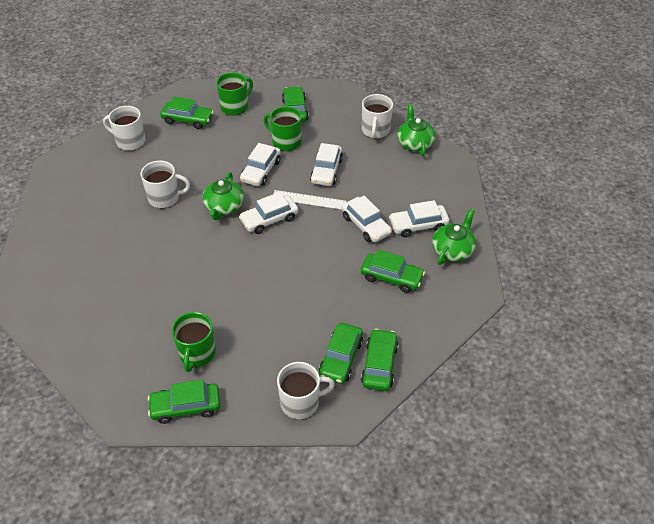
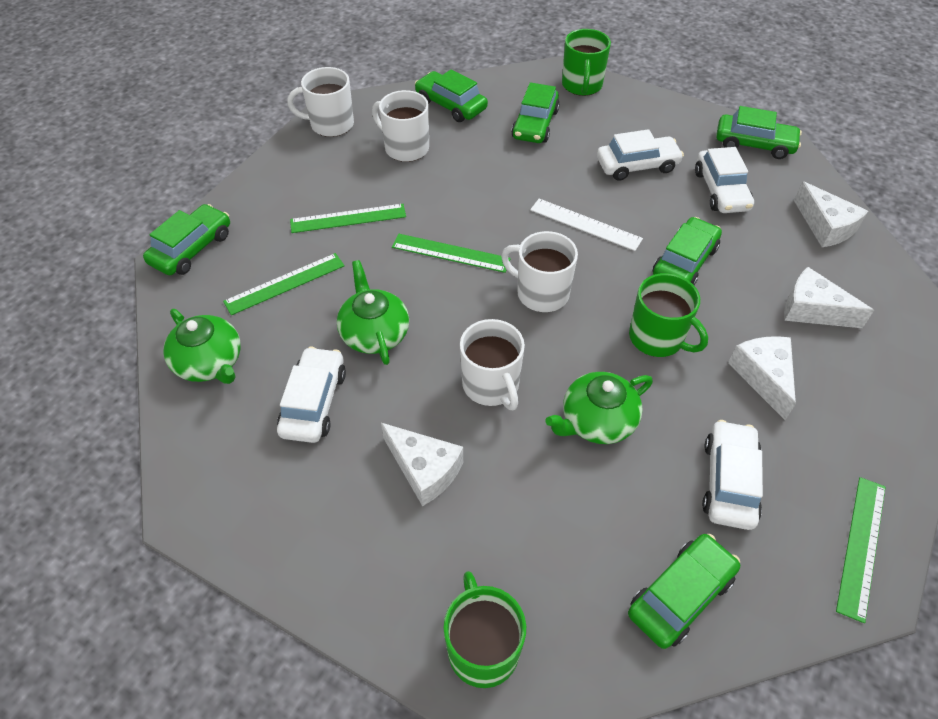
green ruler: none = 0 -> [223,253,345,315] [290,204,406,233] [392,234,511,273] [836,477,886,623] = 4
white car: [239,192,298,234] [240,143,281,186] [310,143,343,186] [342,196,392,242] [389,200,450,237] = 5 -> [277,347,346,443] [597,129,684,181] [695,147,754,213] [702,420,763,530] = 4
white cheese: none = 0 -> [381,423,463,506] [728,336,796,420] [784,267,874,328] [794,181,868,247] = 4

